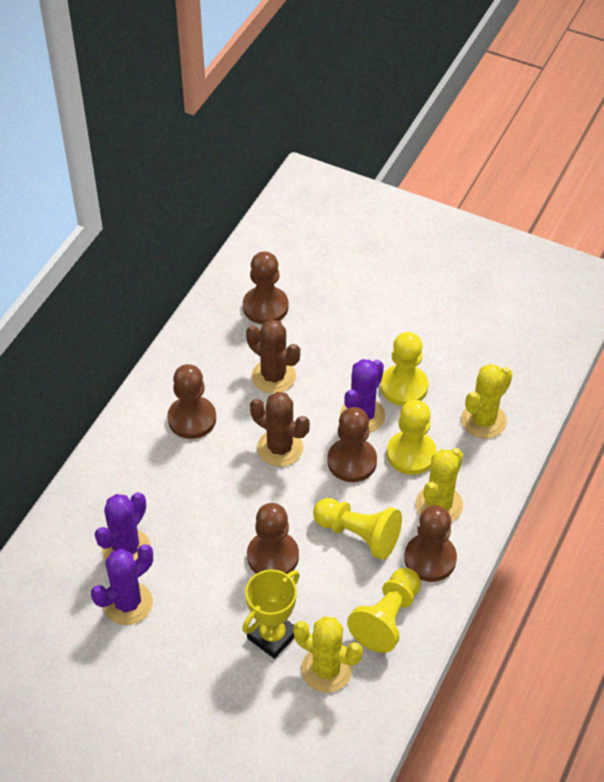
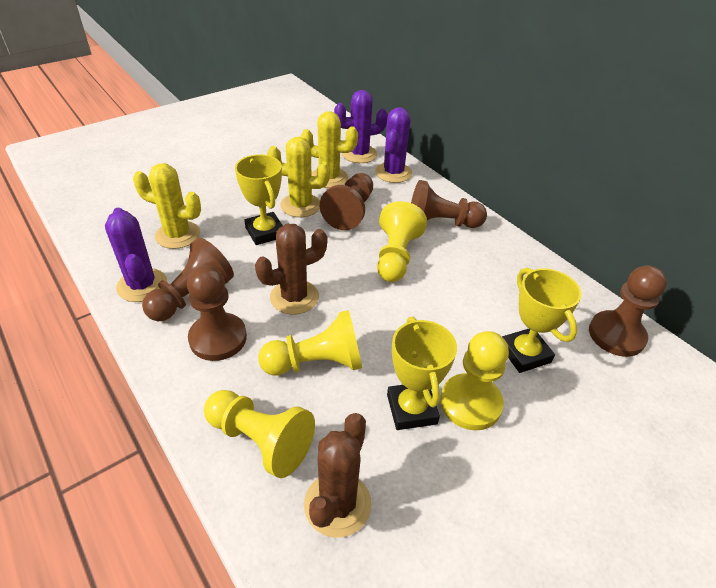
yellow trophy: [242,569,300,659] = 1 -> [235,154,283,245] [387,317,457,430] [502,268,582,373] = 3

